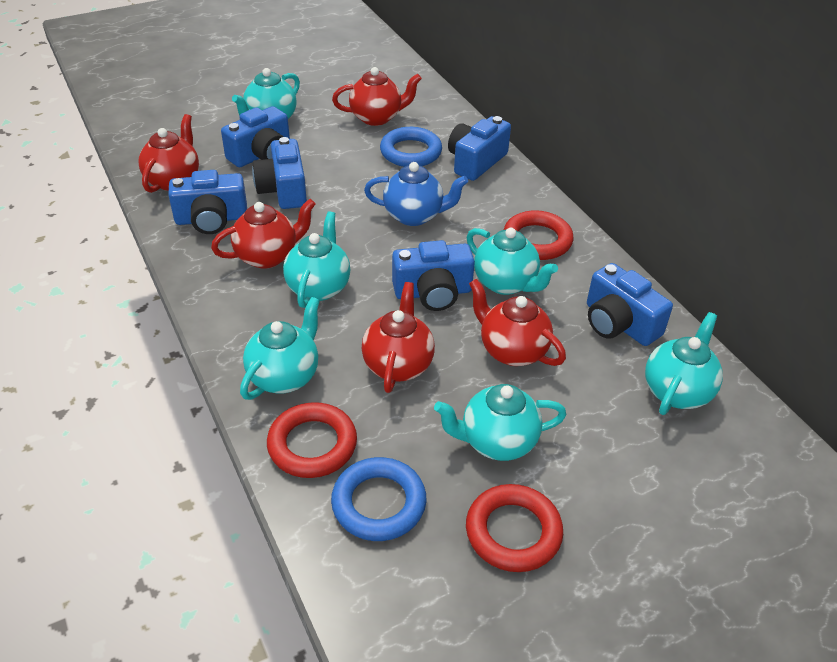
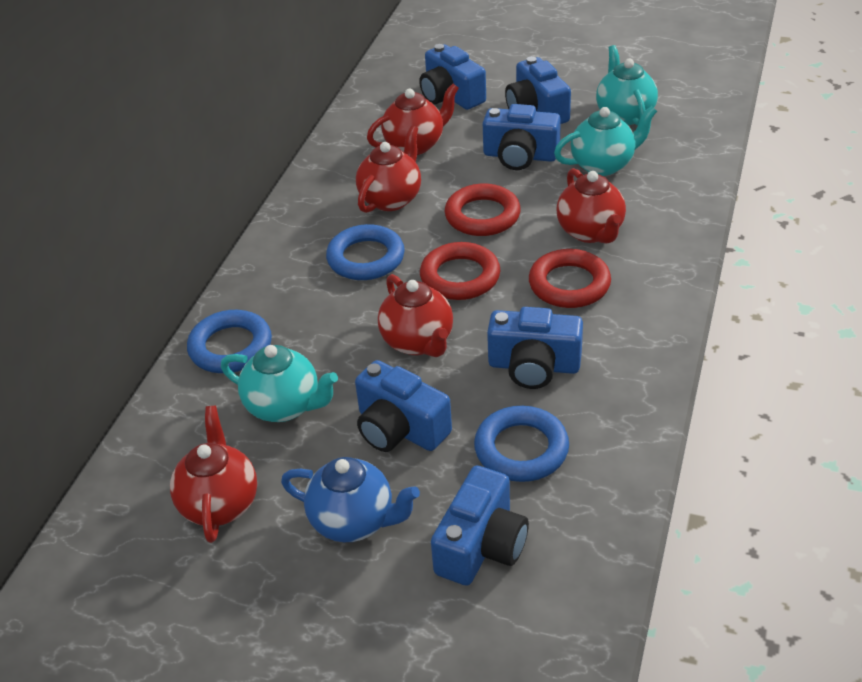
blue ring: [331,457,426,541] [380,127,442,167] = 2 -> [187,310,272,373] [326,224,405,280] [474,406,569,482] = 3
turquoise teapot: [232,68,300,119] [240,297,320,400] [283,211,350,308] [434,384,566,461] [467,228,558,295] [645,312,723,415] = 6 -> [221,345,338,422] [554,106,657,176] [596,45,658,125] = 3

